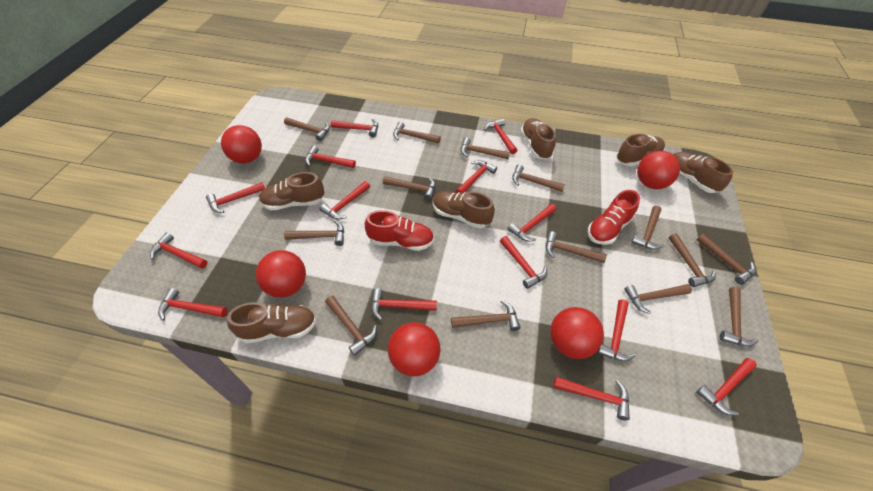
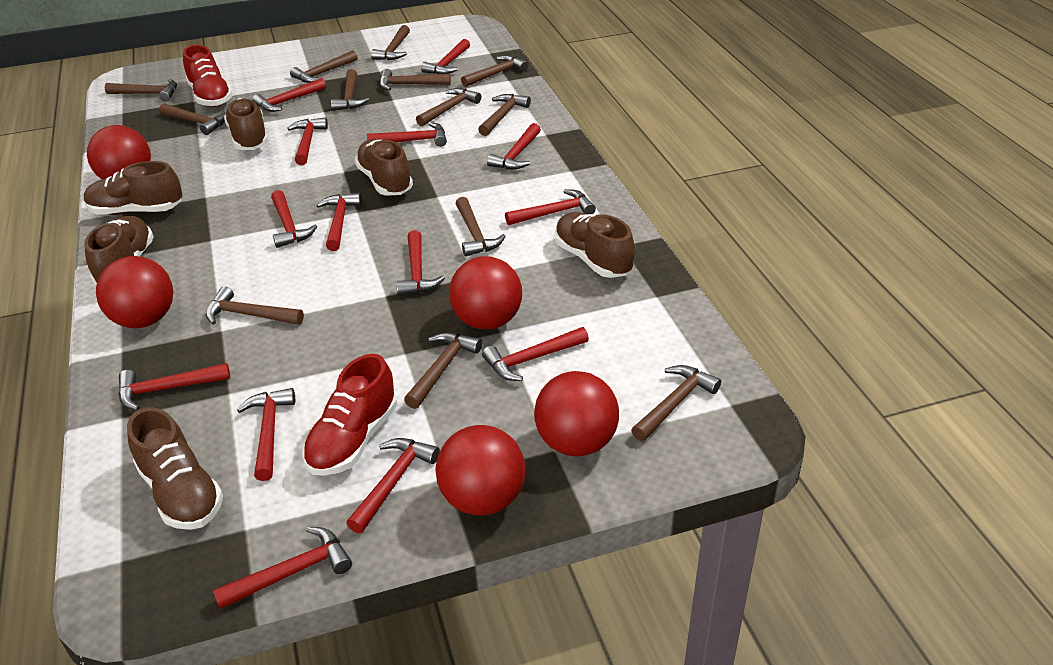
brown hammer: [284,117,330,141] [284,220,344,246] [325,296,377,356] [383,176,436,200] [393,121,441,143] [451,300,521,331] [461,137,510,159] [512,164,565,192] [546,231,607,263] [624,284,692,314] [631,206,664,250] [669,233,716,287] [697,234,756,285] [719,287,759,347] = 14 -> [105,79,177,101] [159,103,226,135] [206,286,304,325] [290,50,358,83] [331,69,369,111] [371,25,410,60] [380,69,451,91] [404,332,482,409] [416,88,481,126] [455,197,506,257] [461,55,528,87] [478,94,531,136] [631,365,721,441] = 13

